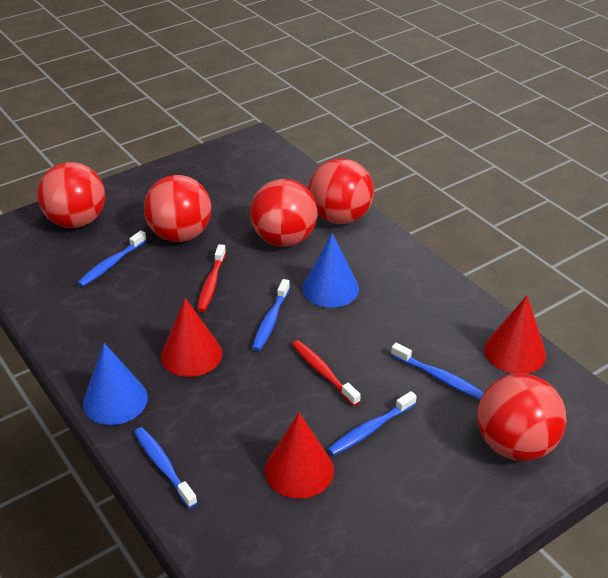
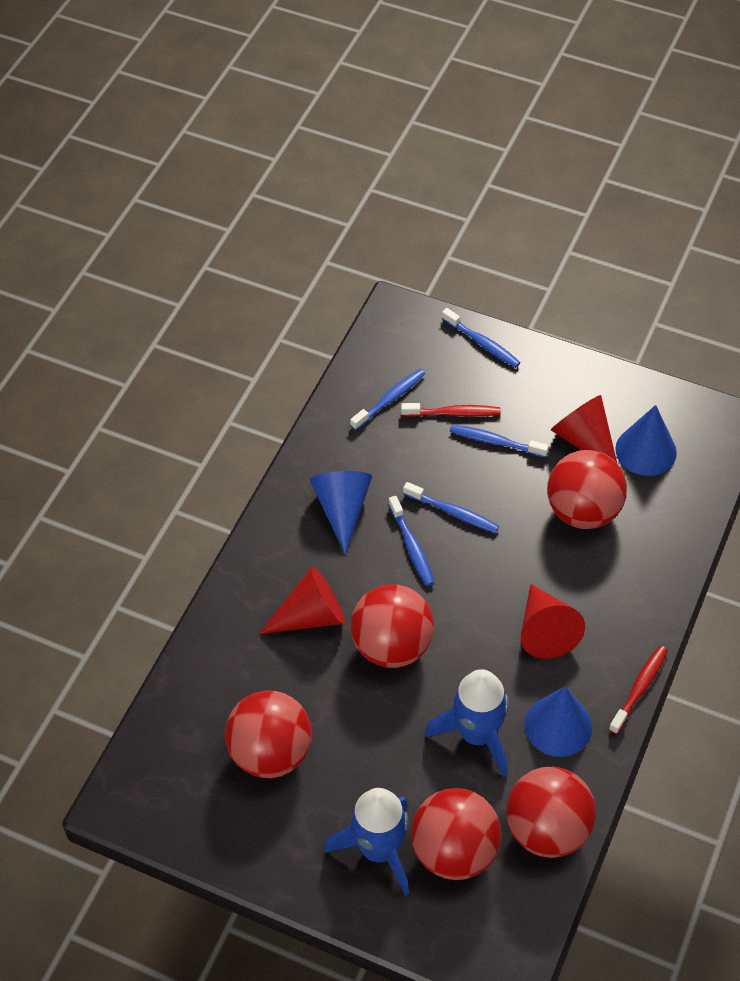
blue cone: [83,343,148,425] [303,233,359,308] = 2 -> [310,471,372,555] [524,686,592,757] [615,405,677,476] = 3
blue rocket: none = 0 -> [325,788,409,896] [425,669,509,777] = 2

